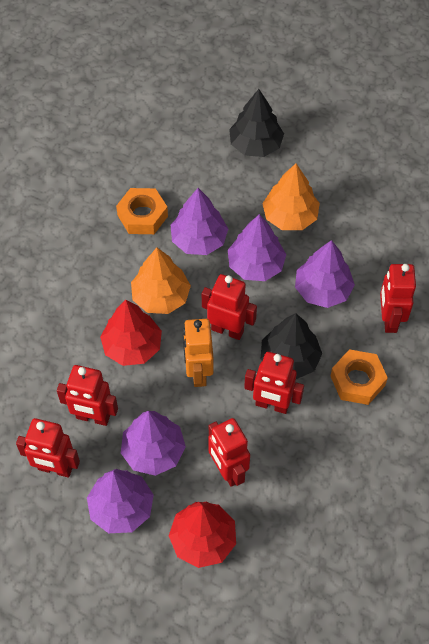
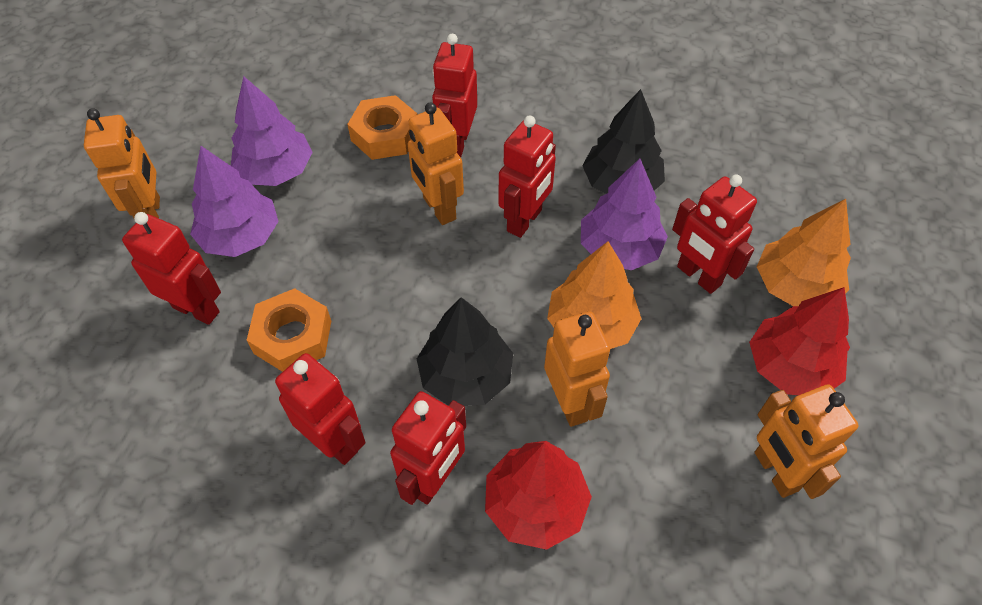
orange robot: [183,319,214,387] = 1 -> [84,108,160,218] [408,102,464,225] [544,311,610,427] [755,384,859,499] = 4
purple tree: [87,469,154,533] [121,411,186,476] [171,188,228,255] [228,214,286,281] [295,240,355,308] = 5 -> [190,146,279,257] [231,76,313,186] [581,158,668,270] = 3

